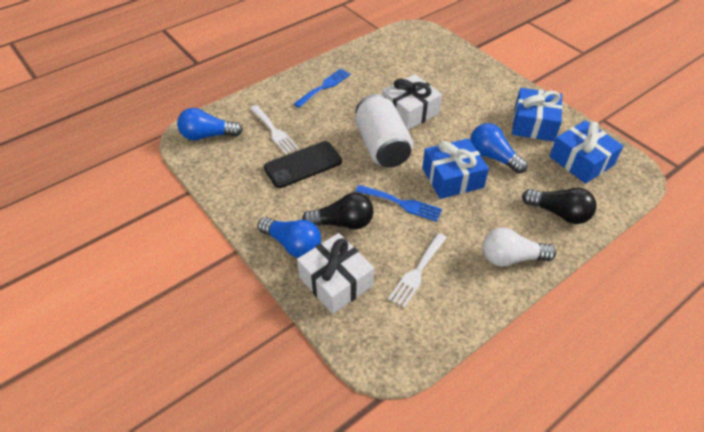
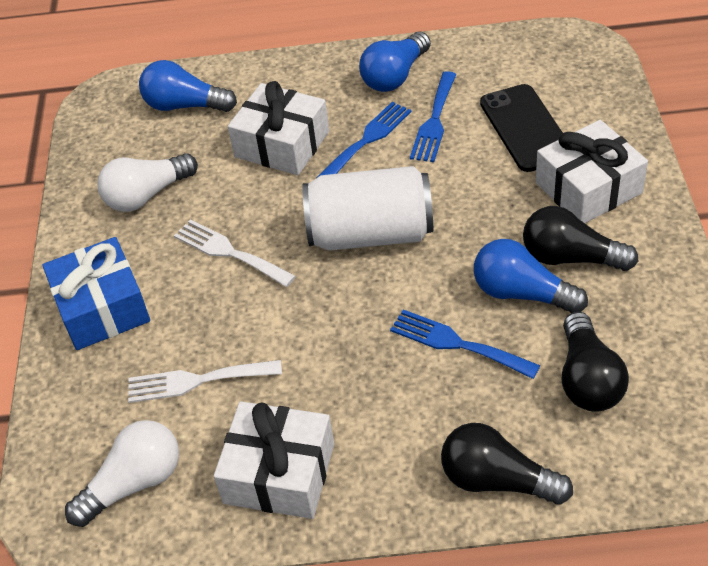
black light bulb: [302,192,374,230] [522,188,597,224] = 2 -> [441,423,573,505] [523,206,638,271] [562,312,629,412] = 3
blue fork: [294,69,351,108] [356,185,442,222] = 2 -> [316,102,412,178] [390,309,540,379] [410,71,457,162] = 3
blue gift: [422,138,489,199] [512,88,563,141] [549,120,624,184] = 3 -> [42,237,150,350] = 1
white gift: [297,233,374,314] [382,74,442,130] = 2 -> [214,401,334,519] [228,81,329,175] [535,120,648,223] = 3
white light bulb: [483,227,556,266] = 1 -> [65,420,179,527] [97,153,198,212] = 2

